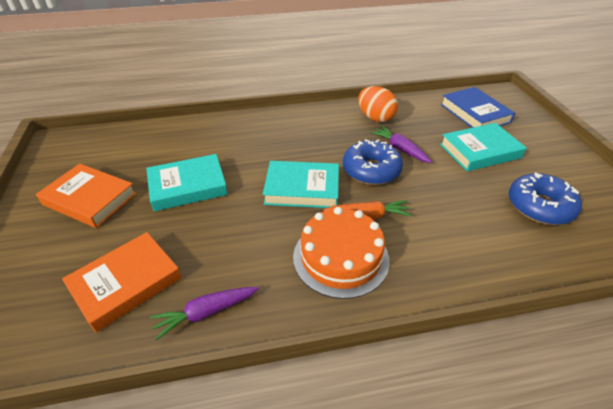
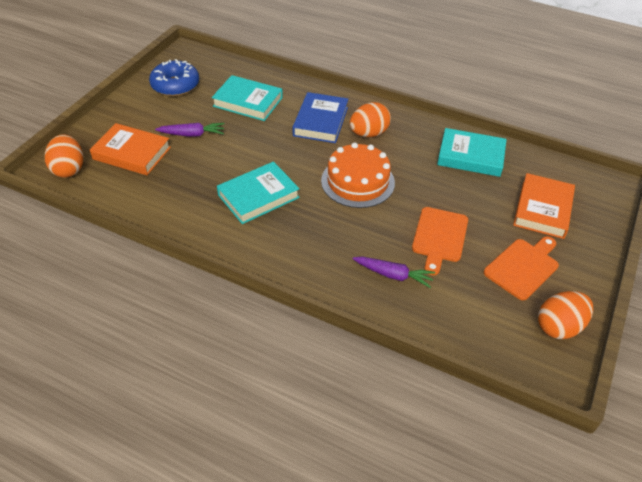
blue donut: [343,139,403,185] [509,173,582,225] = 2 -> [149,59,199,96] = 1
orange carrot: [324,200,412,219] = 1 -> none = 0
orange cutting board: none = 0 -> [412,207,468,275] [484,236,559,300] = 2
orange egg: [358,86,398,122] = 1 -> [45,134,83,177] [350,102,391,137] [538,291,593,339] = 3

